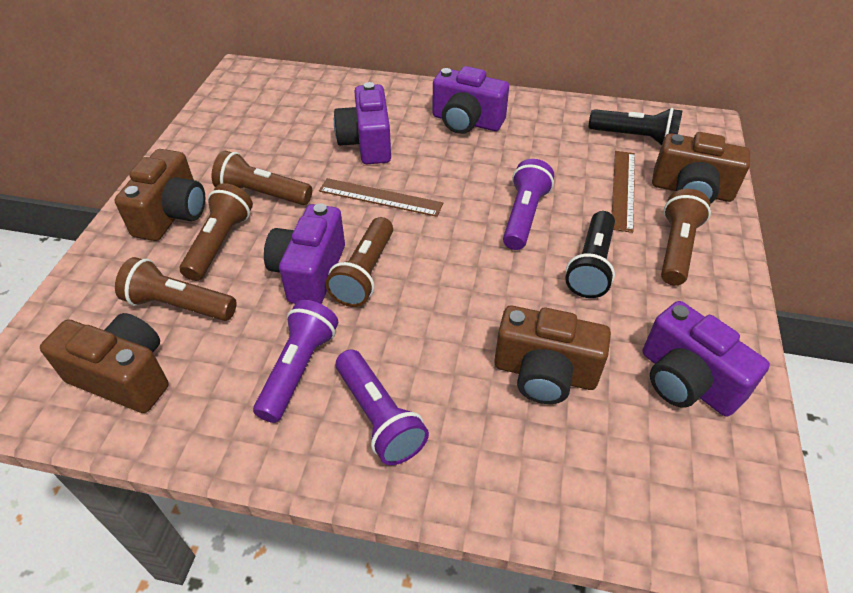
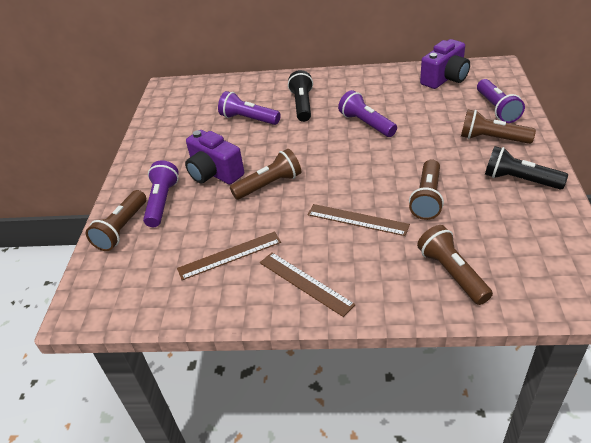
brown camera: [40,313,169,413] [115,149,205,241] [494,306,611,404] [652,132,750,204] = 4 -> none = 0
brown ruler: [319,178,443,217] [612,151,635,233] = 2 -> [177,231,281,280] [260,252,356,317] [308,204,410,236] = 3
purple camera: [264,203,345,304] [334,82,391,164] [432,66,509,134] [643,301,770,417] = 4 -> [185,130,244,184] [420,39,470,89] = 2
purple flashlight: [253,300,338,423] [336,349,429,465] [503,159,554,250] = 3 -> [143,160,179,227] [218,91,281,125] [338,90,397,137] [477,79,525,123] = 4

